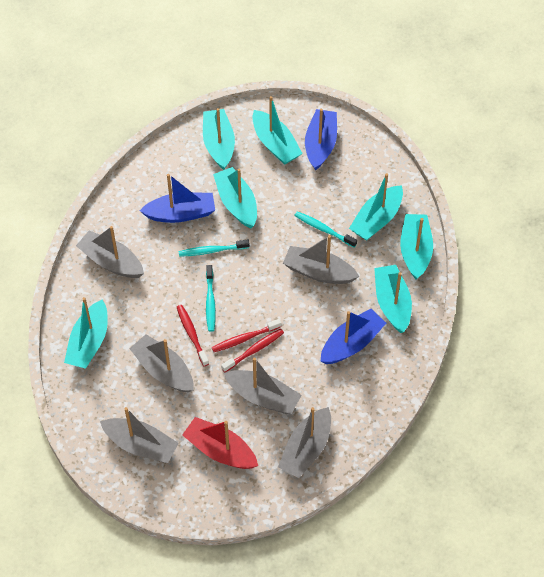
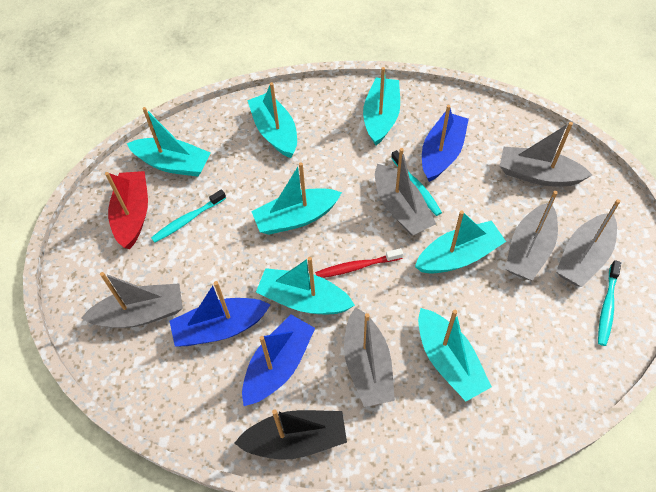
black boat: none = 0 -> [234,409,347,460] = 1
red toothbrush: [177,305,209,366] [212,319,282,352] [221,329,284,372] = 3 -> [315,248,403,278] = 1

